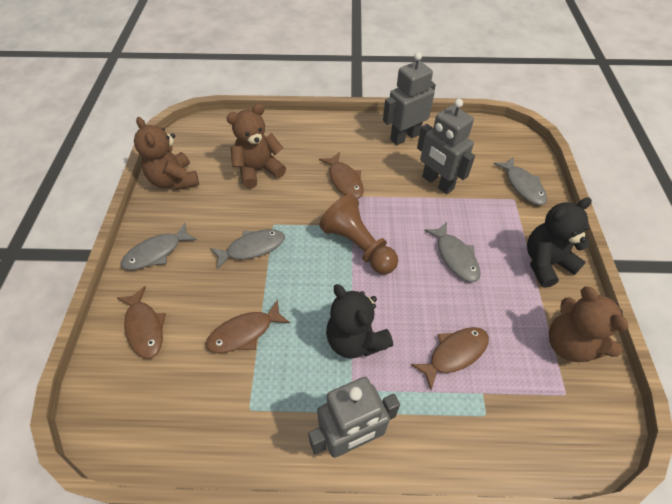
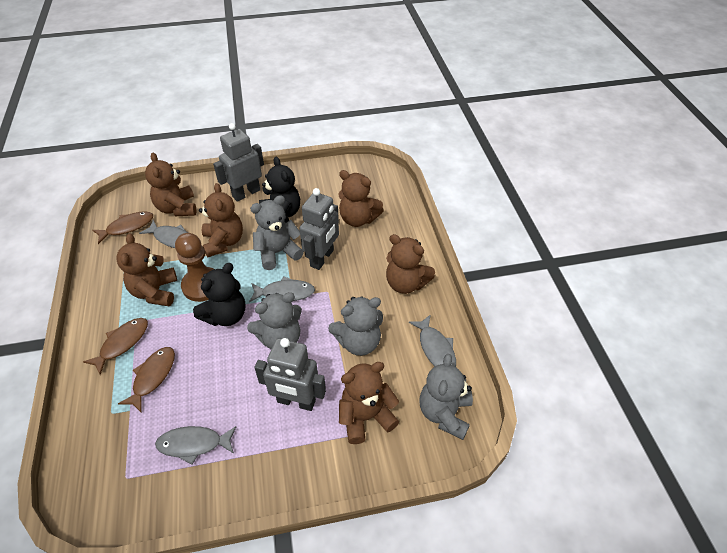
brown fish: [117,286,166,359] [206,299,290,353] [319,152,364,199] [411,327,489,390] = 4 -> [83,318,148,375] [92,211,153,244] [118,347,175,413] = 3
brown teddy bear: [134,117,199,190] [227,104,286,189] [549,287,629,362] = 3 -> [116,233,177,306] [145,153,196,216] [199,183,243,257] [338,170,384,227] [339,362,399,444] [386,234,435,294] = 6
grey teddy bear: none = 0 -> [247,292,302,349] [250,195,304,270] [328,296,383,356] [420,354,473,440] = 4

